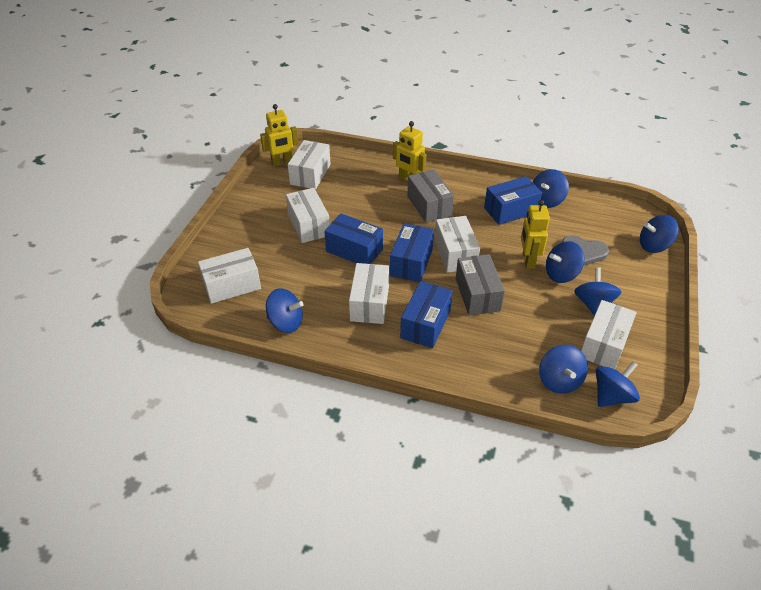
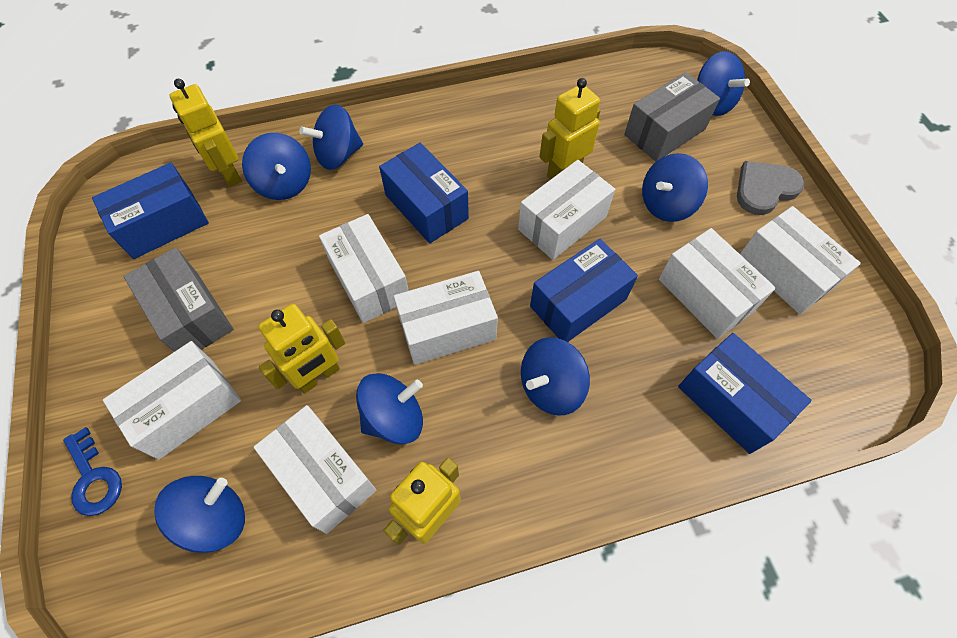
blue key: none = 0 -> [63,427,122,516] = 1
white box: [198,248,261,304] [286,188,330,243] [288,140,331,189] [349,263,389,324] [435,216,480,273] [581,300,637,369] = 6 -> [103,341,241,460] [254,405,376,534] [319,214,409,323] [394,271,498,365] [518,160,615,260] [659,228,776,339] [740,206,861,314] = 7
yellow robot: [260,104,298,167] [393,121,427,181] [521,200,550,269] = 3 -> [169,79,242,187] [259,304,345,394] [383,457,461,545] [540,78,600,180] = 4

